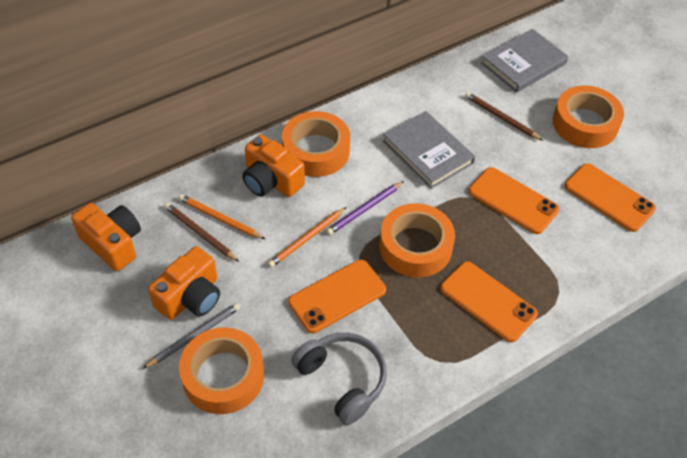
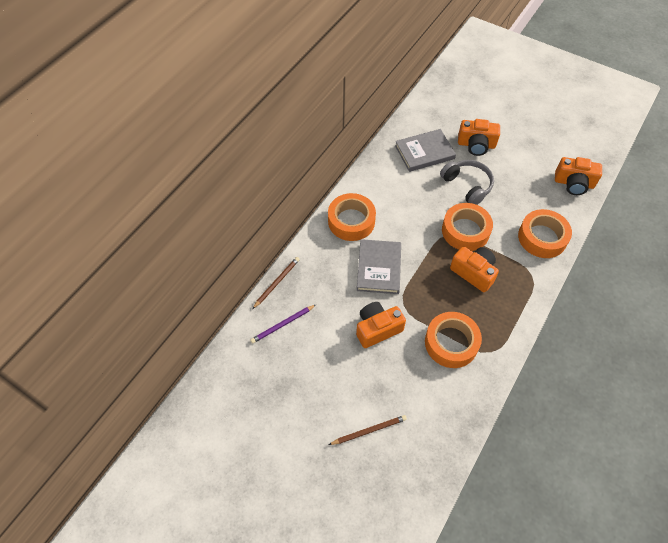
grey pencil: [142,303,240,369] = 1 -> none = 0
orange camera: [71,203,141,271] [148,246,220,320] [242,135,305,197] = 3 -> [356,302,406,348] [450,247,499,292] [458,119,500,156] [555,157,602,195] = 4
orange pencil: [178,194,265,239] [268,207,347,268] = 2 -> none = 0
orange phone: [288,260,386,333] [440,261,538,342] [468,167,559,234] [565,163,656,232] = 4 -> none = 0

